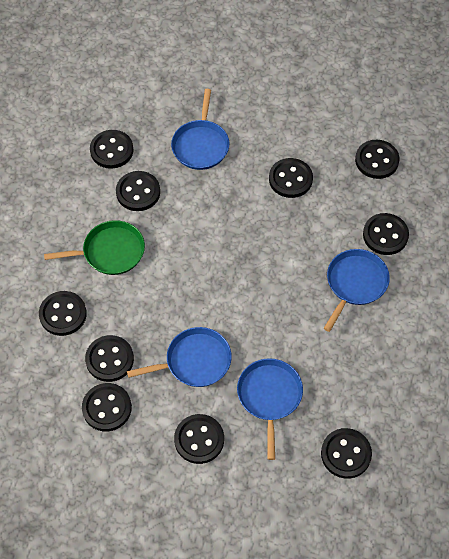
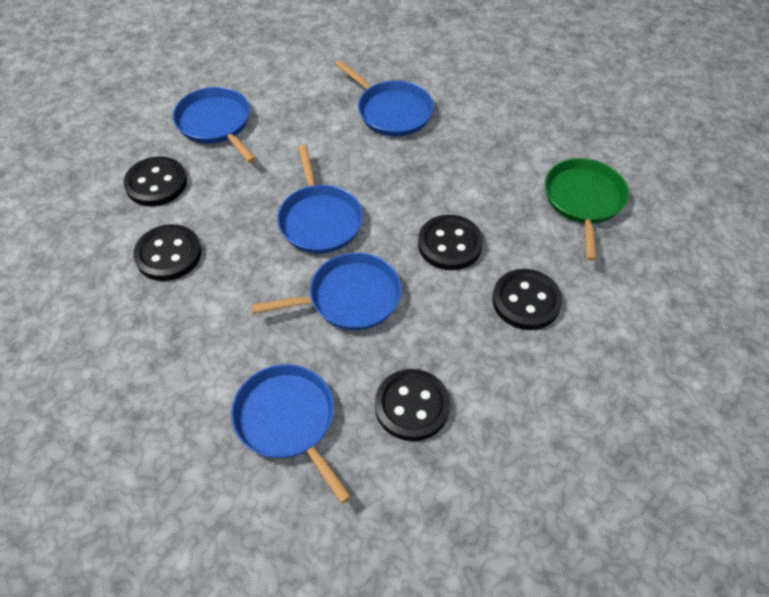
black button: [39,291,87,336] [82,383,132,431] [85,335,134,382] [90,130,133,169] [116,171,160,211] [174,414,224,464] [269,158,313,198] [321,428,372,479] [355,140,399,179] [363,213,409,255] = 10 -> [123,156,187,207] [133,224,201,281] [375,369,450,441] [418,215,483,270] [492,269,562,330] = 5
blue pan: [127,327,232,387] [171,89,229,170] [237,358,303,460] [324,249,390,332] = 4 -> [173,87,256,163] [231,364,352,504] [251,252,402,330] [277,145,363,253] [335,60,434,136] = 5

